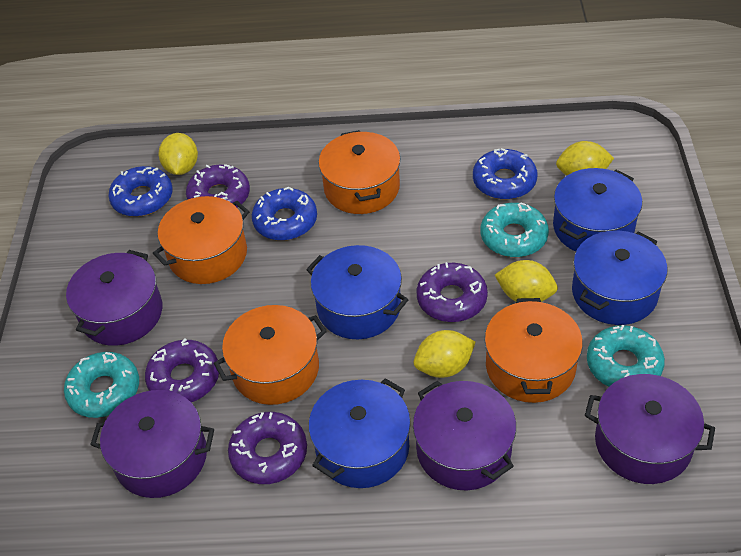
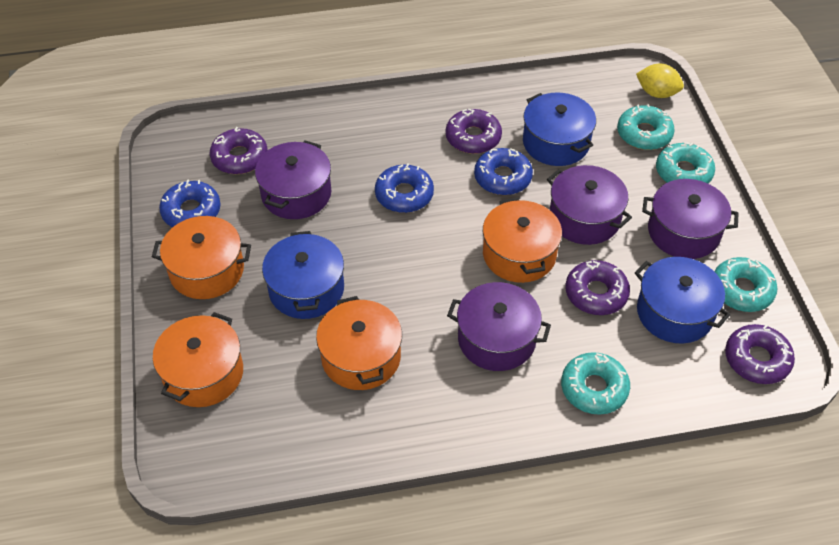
blue pot: [306,245,408,339] [309,378,411,488] [553,168,642,252] [572,230,667,325] = 4 -> [262,231,344,319] [523,92,596,166] [635,257,730,344] = 3
turquoise donut: [64,352,139,418] [481,202,549,257] [587,325,665,387] = 3 -> [561,352,630,415] [617,104,675,150] [656,142,715,183] [714,257,778,312] = 4
yellow lemon: [159,133,198,175] [414,330,475,378] [495,260,558,302] [556,141,614,176] = 4 -> [636,64,684,98] = 1

